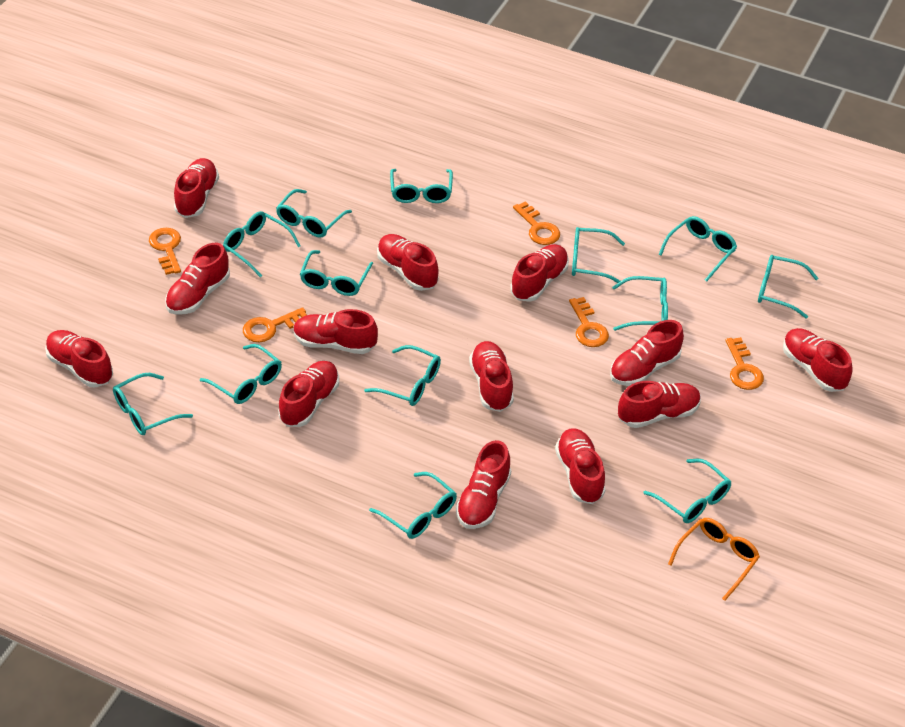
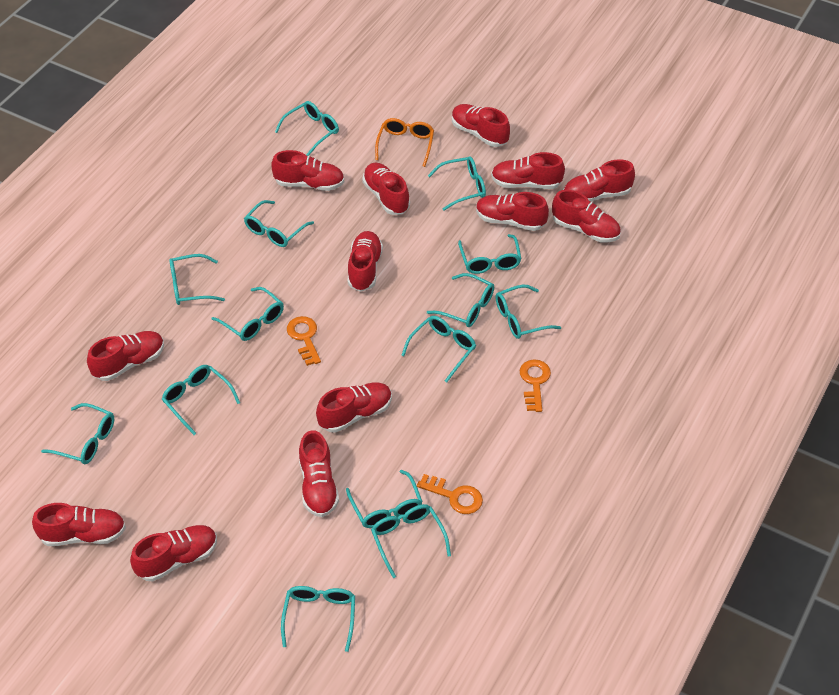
orange key: [149,228,181,275] [243,307,307,342] [513,201,560,245] [569,297,609,347] [725,337,764,390] = 5 -> [287,316,321,366] [417,474,483,514] [520,359,551,412] = 3
turquoise glasses: [113,373,193,435] [200,344,282,404] [223,211,300,277] [276,189,352,237] [300,250,373,296] [364,345,441,406] [369,472,457,539] [390,169,453,203] [572,227,625,283] [612,276,668,331] [643,459,731,523] [659,216,737,282] [758,255,818,319] = 13 -> [41,403,114,464] [162,365,240,435] [169,254,225,305] [212,287,284,341] [244,200,314,247] [275,101,339,156] [281,586,355,652] [346,470,423,528] [371,504,451,578] [401,316,476,382] [427,273,494,327] [428,156,486,211] [458,234,521,274] [495,285,561,339] = 14

